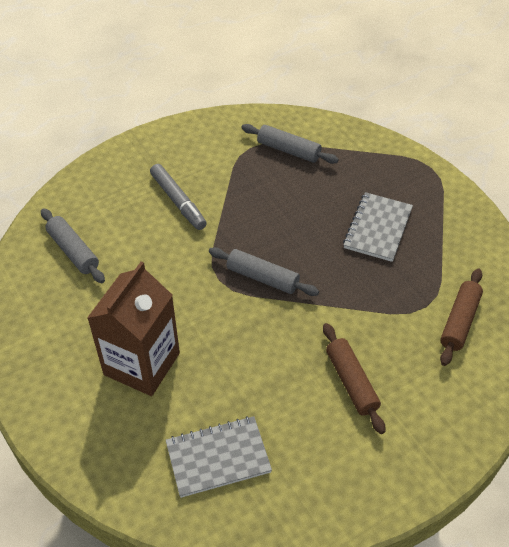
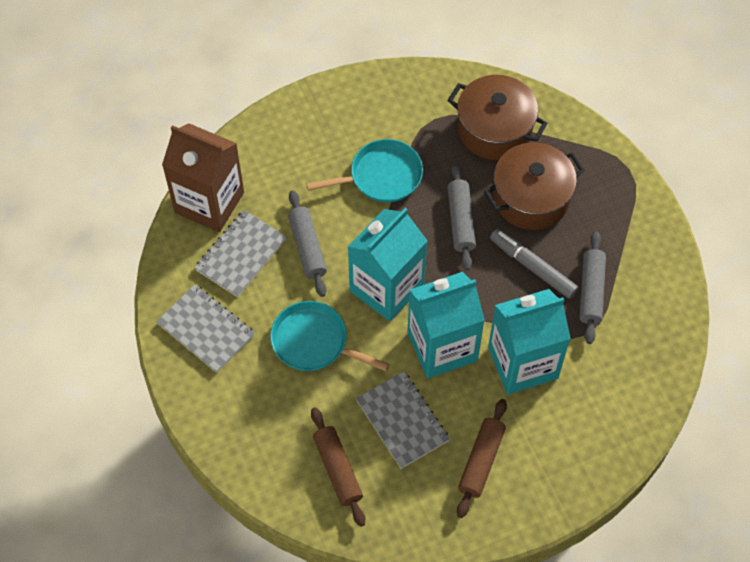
brown pot: none = 0 -> [447,75,548,160] [484,142,585,230] = 2
grey notebook: [166,416,272,498] [343,192,413,262] = 2 -> [156,284,255,373] [195,210,287,297] [356,371,450,469] = 3
turquoise carton: none = 0 -> [348,208,427,322] [407,272,485,379] [488,289,571,394] = 3
turquoise pan: none = 0 -> [270,301,389,371] [307,139,423,203] = 2

